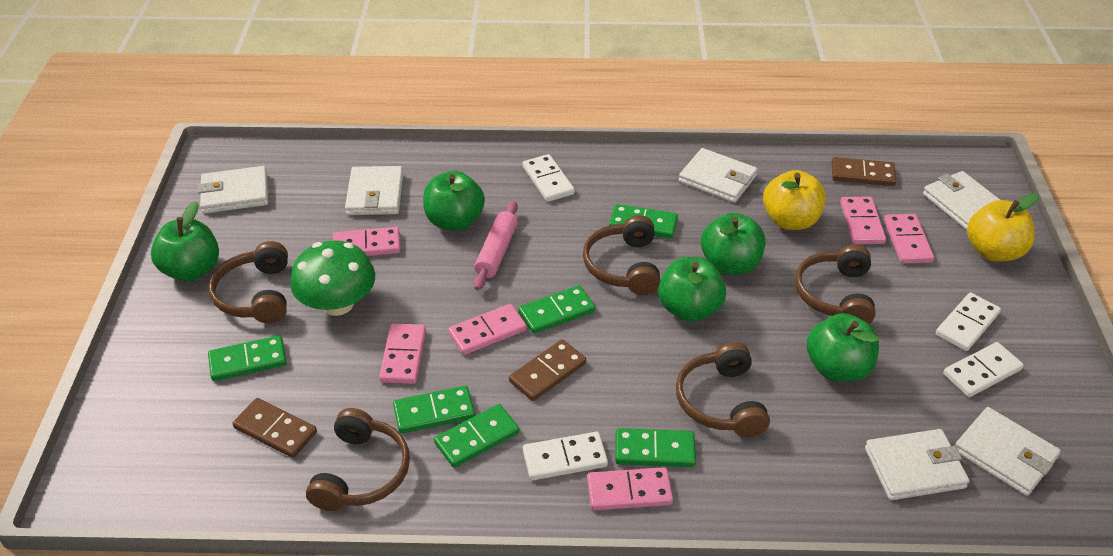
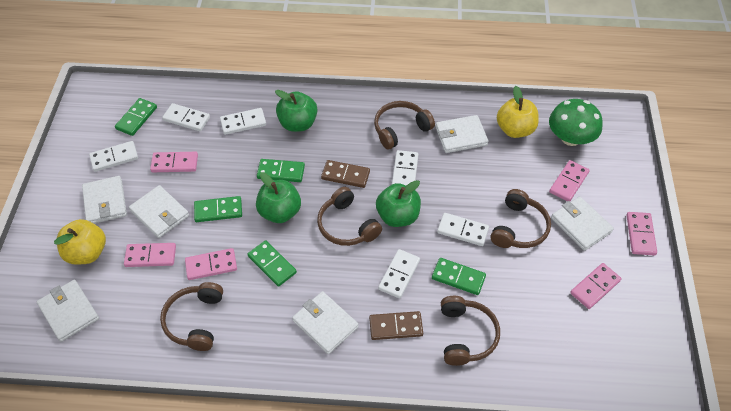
brown domino: [233,398,317,458] [509,339,586,401] [832,157,896,186] = 3 -> [321,160,370,188] [369,311,423,340] = 2
green apple: [151,201,219,282] [423,171,485,231] [658,257,726,322] [701,213,765,275] [807,313,879,382] = 5 -> [256,172,301,223] [275,90,317,132] [376,180,421,227] = 3
green domino: [208,335,287,381] [393,386,475,434] [434,404,519,468] [518,285,595,334] [609,204,678,239] [615,428,696,467] = 6 -> [115,98,157,136] [194,196,242,222] [248,240,297,287] [257,159,305,182] [432,258,486,295] = 5
pink rolling pin: [473,201,518,290] = 1 -> none = 0
white domino: [523,154,575,202] [523,432,608,480] [935,292,1001,351] [943,342,1024,397] = 4 -> [89,141,138,172] [162,103,210,131] [220,108,266,135] [378,249,420,298] [392,150,418,185] [437,213,489,246] = 6

